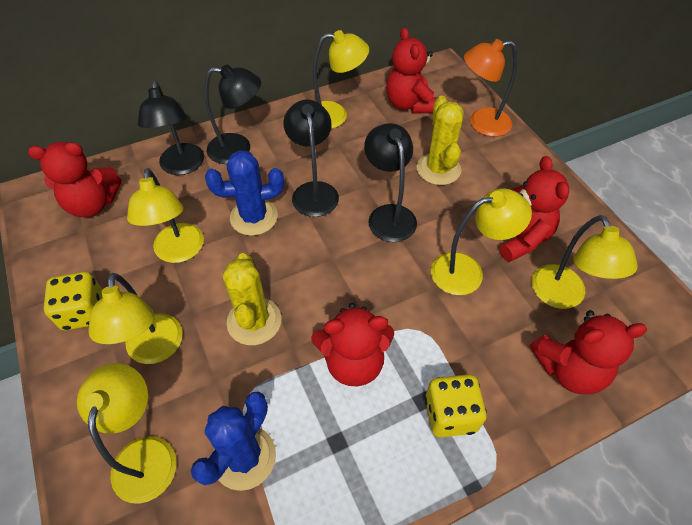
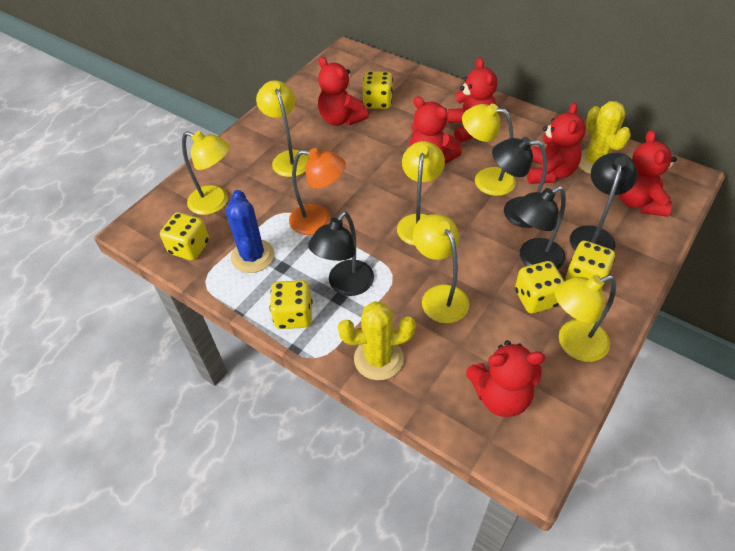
blue cactus: [191,392,276,491] [205,150,284,236] = 2 -> [226,190,274,273] = 1
red teddy bear: [28,142,121,217] [311,303,394,386] [386,27,437,114] [500,156,569,262] [530,310,647,394] = 5 -> [318,57,369,126] [410,96,462,164] [448,58,497,142] [466,340,545,417] [527,102,586,184] [619,130,677,217] = 6
yellow dice: [44,272,103,331] [425,374,487,437] = 2 -> [160,212,209,261] [269,280,313,329] [362,71,393,109] [515,261,564,313] [565,241,615,289] = 5

